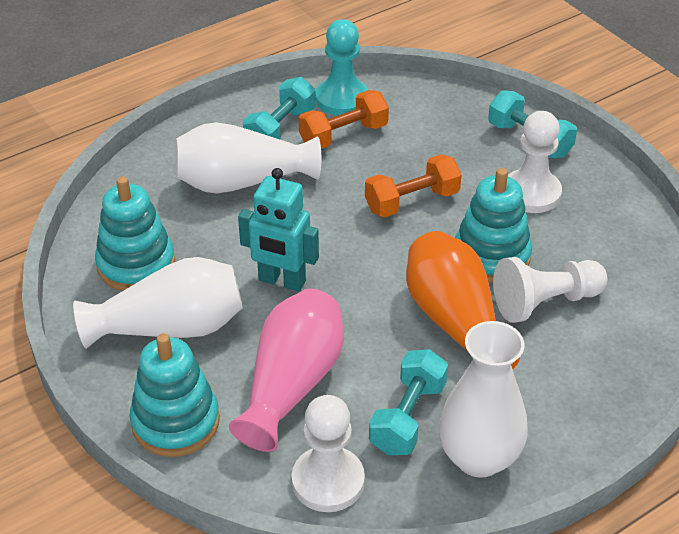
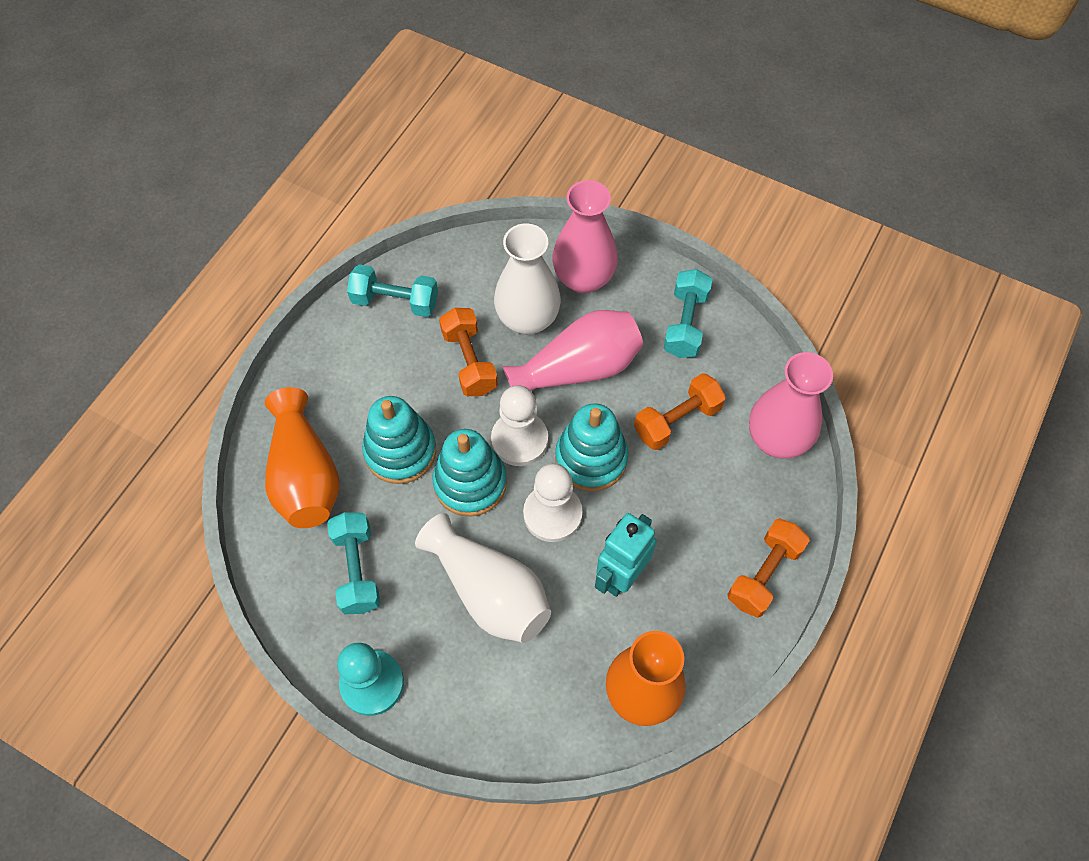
orange dumbbell: [299,90,389,149] [365,154,461,218] = 2 -> [439,308,498,396] [634,373,726,450] [727,519,810,618] = 3
orange vase: [406,231,520,369] = 1 -> [265,387,339,528] [606,631,685,726] = 2
pink vase: [229,289,344,452] = 1 -> [502,310,643,391] [552,180,618,294] [749,352,833,459] = 3
white pawn: [292,395,365,512] [493,257,607,323] [508,111,562,213] = 3 -> [491,385,548,466] [523,463,583,542] = 2
white vase: [73,257,243,349] [175,122,321,194] [439,321,528,478] = 3 -> [415,513,551,643] [494,223,561,335] = 2

